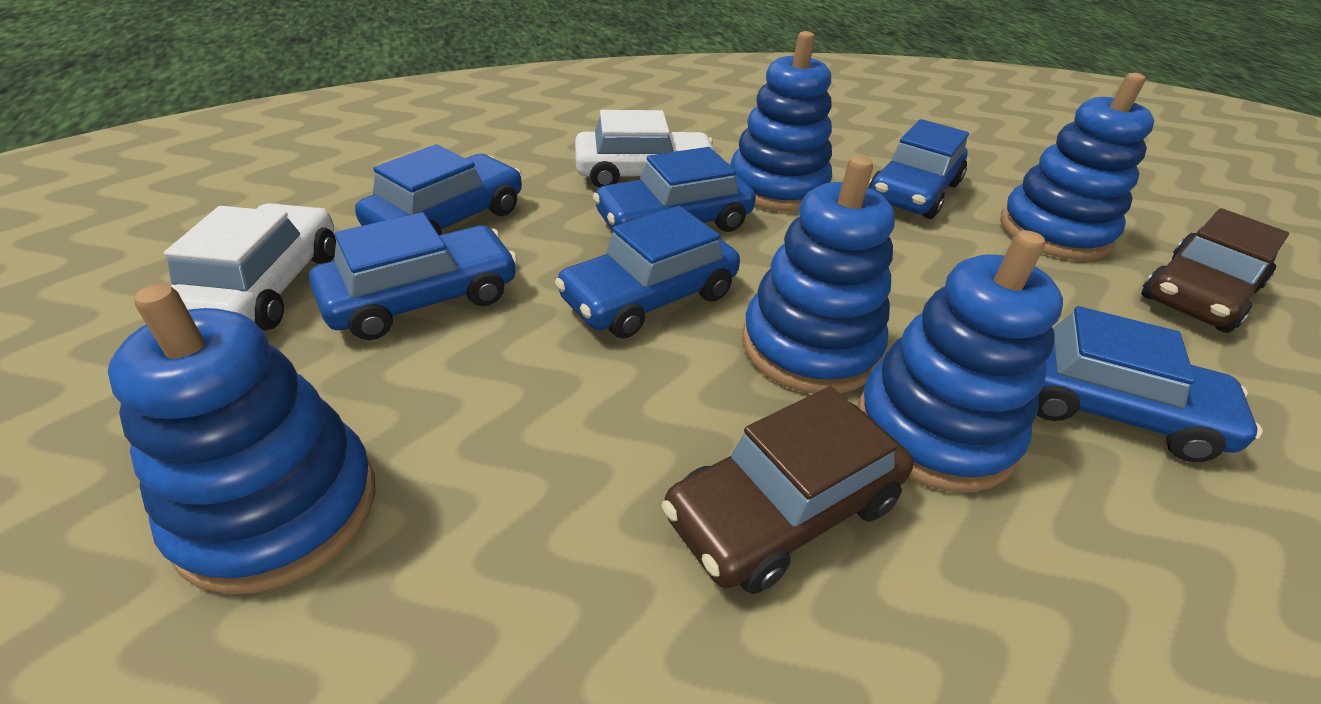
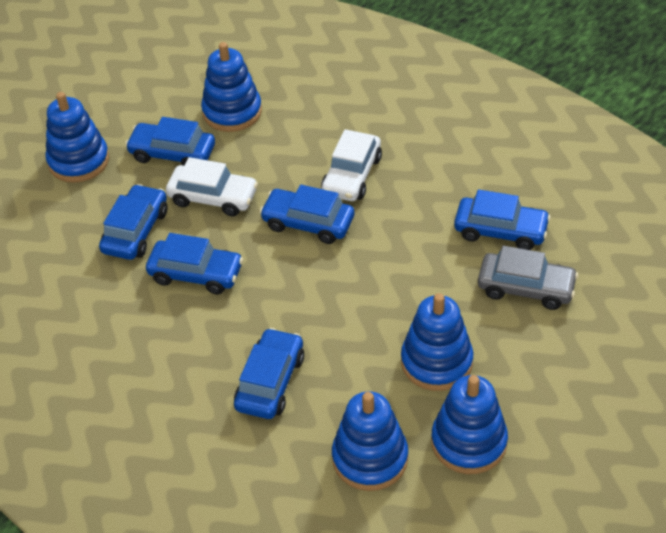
brown car: [662,386,914,594] [1141,208,1289,333] = 2 -> none = 0
grey car: none = 0 -> [478,246,578,310] = 1

